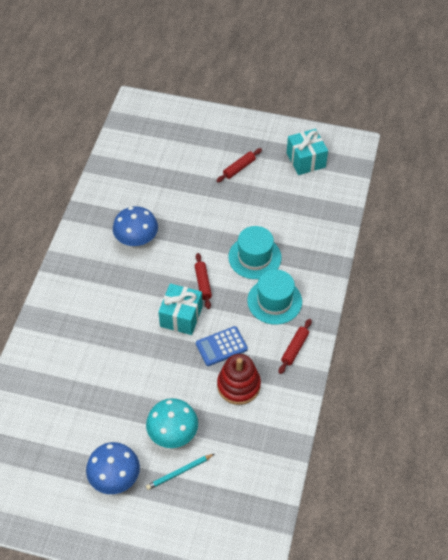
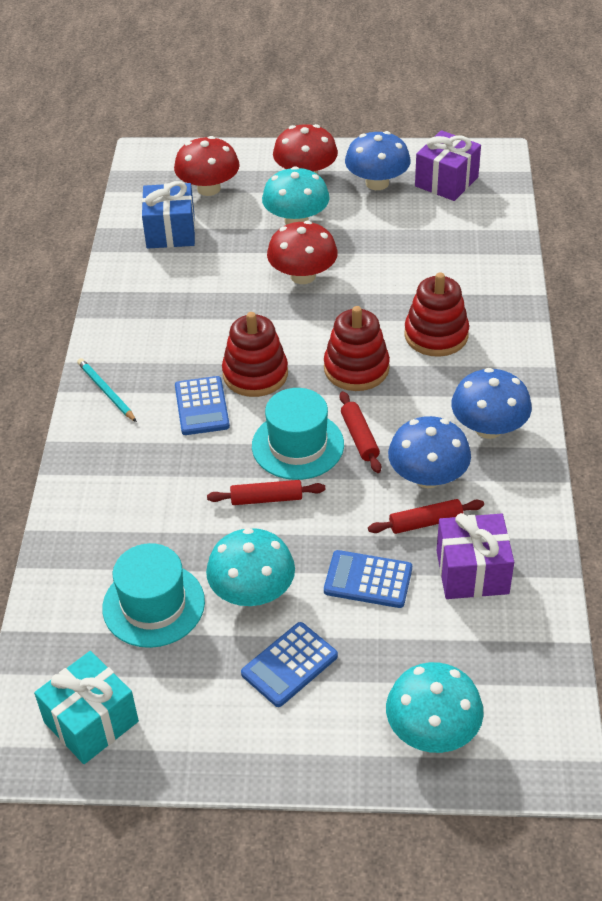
blue calculator: [196,326,248,366] = 1 -> [175,376,230,435] [241,622,338,707] [324,550,412,608] = 3
blue gift: none = 0 -> [142,181,195,249] = 1
blue mushroom: [86,442,140,494] [113,206,158,246] = 2 -> [345,131,411,190] [388,416,471,488] [451,368,532,439] = 3
purple gift: none = 0 -> [415,130,481,201] [437,513,514,599] = 2
red mushroom: none = 0 -> [174,136,240,196] [267,221,338,284] [273,124,338,174] = 3
red stacking toy: [217,354,261,405] = 1 -> [222,312,288,397] [324,306,390,391] [404,272,469,357] = 3
turquoise gift: [158,283,203,335] [287,129,328,175] = 2 -> [34,651,139,764] = 1
turquoise mushroom: [146,398,198,448] = 1 -> [206,528,295,606] [262,166,330,225] [386,662,484,753] = 3

